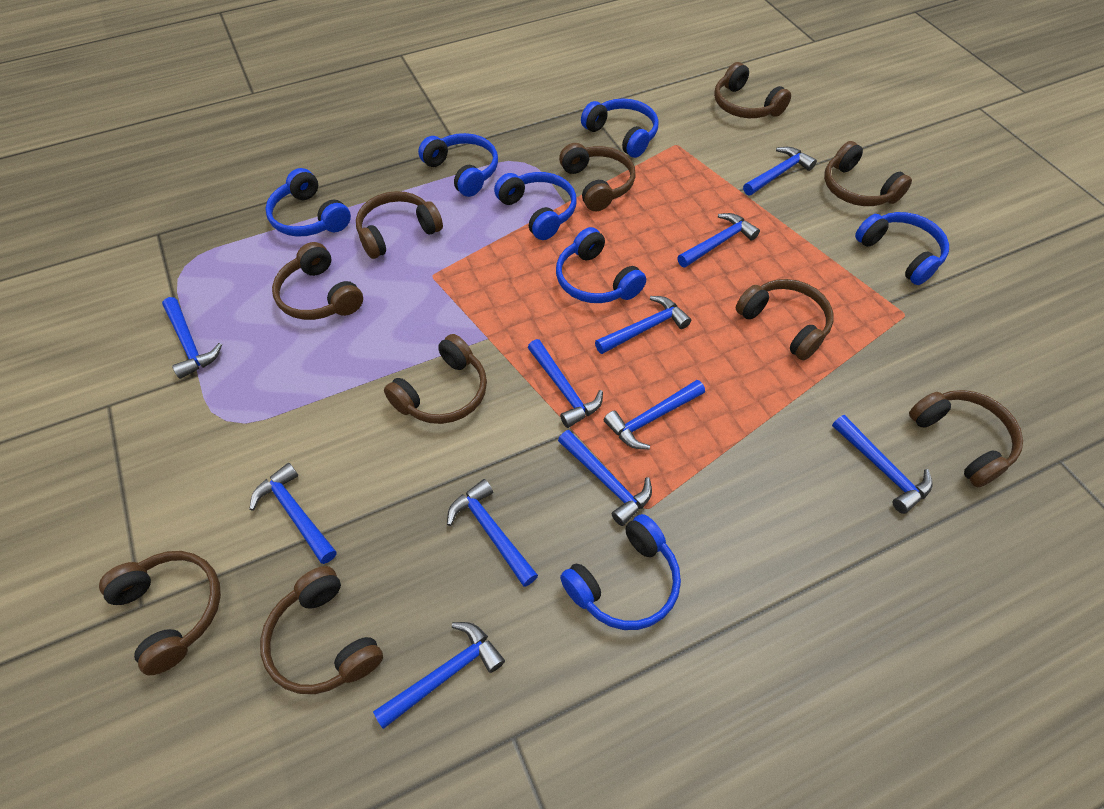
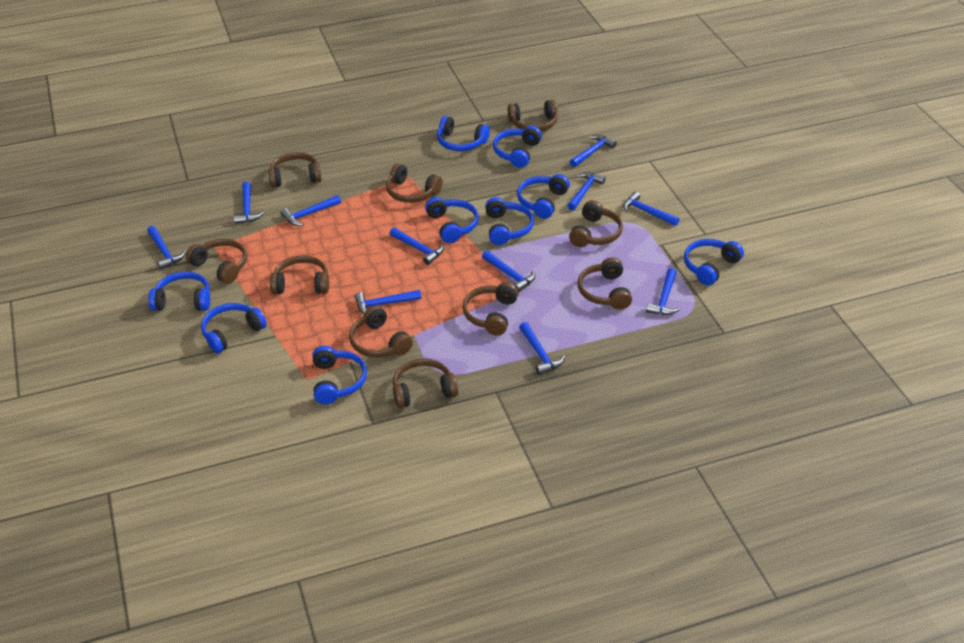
blue headphones: [265,168,351,237] [418,133,498,197] [494,172,577,240] [556,227,646,303] [560,514,681,630] [581,99,659,158] [855,212,949,285] = 7 -> [148,271,210,311] [201,303,267,354] [312,346,367,404] [425,197,479,243] [437,116,490,151] [485,197,534,245] [493,126,542,168] [517,174,570,219] [684,239,744,286] = 9

